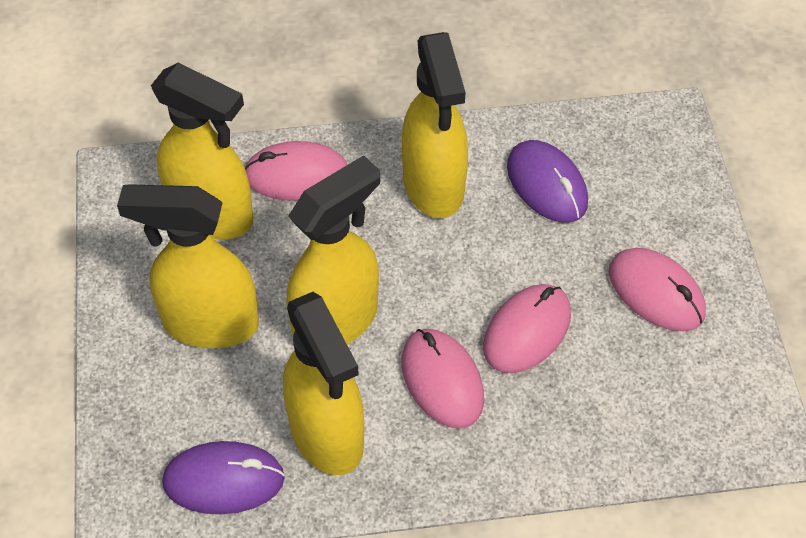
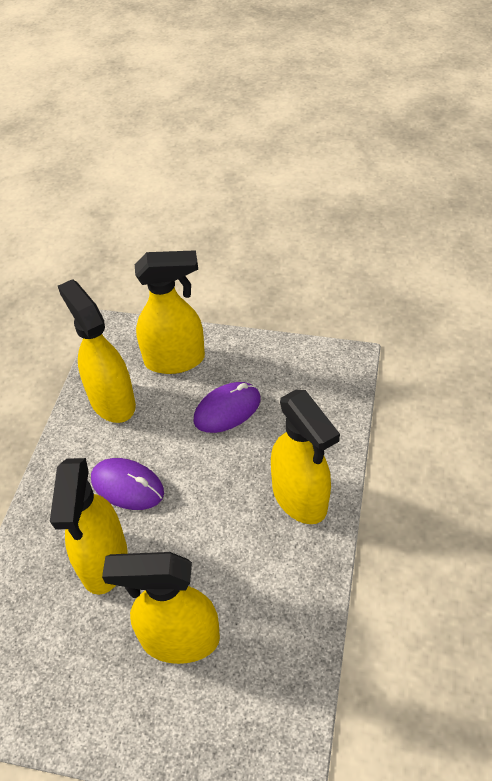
pink mouse: [245,141,347,201] [402,329,484,429] [483,284,571,373] [609,248,706,331] = 4 -> none = 0

